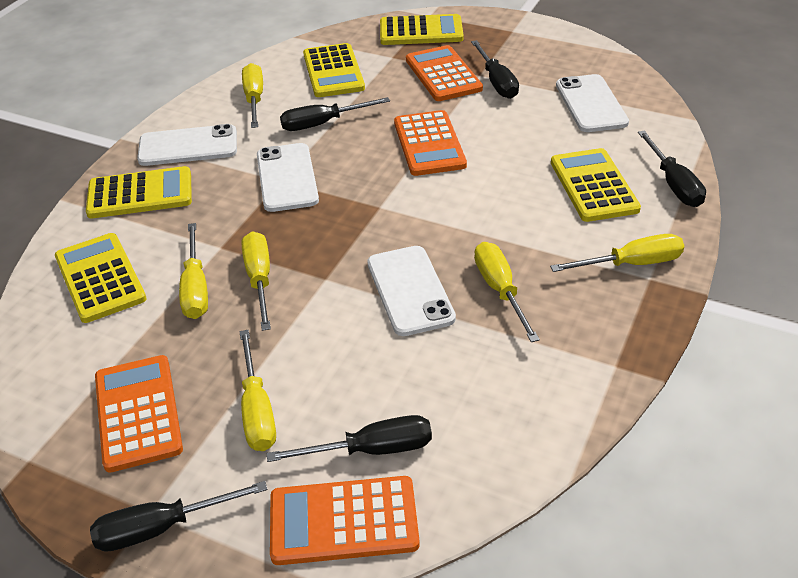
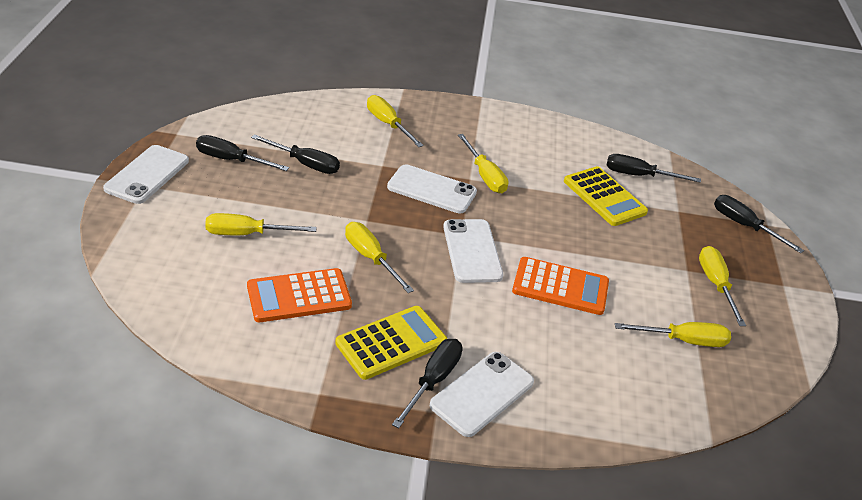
orange calculator: [95,355,183,473] [270,476,420,565] [394,110,467,176] [406,45,483,101] = 4 -> [247,268,352,322] [512,257,609,315] = 2
yellow calculator: [55,233,147,323] [86,166,192,219] [303,43,365,97] [380,14,464,45] [551,148,641,222] = 5 -> [335,306,447,380] [564,166,648,226] = 2

